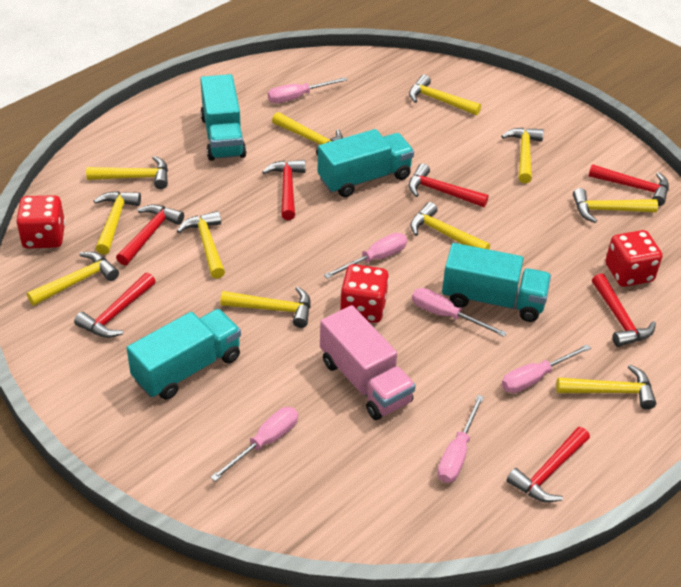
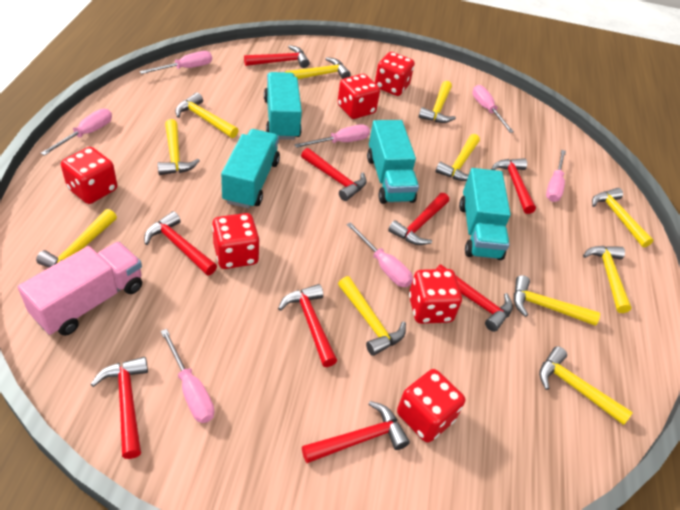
pink screwdriver: [210,407,298,481] [268,77,347,103] [324,233,407,279] [412,288,507,337] [437,395,484,483] [502,344,591,393] = 6 -> [41,109,112,156] [140,51,212,74] [161,329,214,423] [294,124,370,148] [346,222,413,287] [472,85,514,133] [546,150,566,202] = 7
red dice: [16,195,65,249] [340,264,389,323] [606,230,662,287] = 3 -> [61,147,117,204] [212,213,260,269] [337,74,380,119] [375,52,415,96] [397,369,465,443] [409,269,462,324] = 6
red hammer: [74,272,156,338] [116,205,184,265] [262,160,306,220] [409,163,489,207] [506,427,590,503] [589,164,669,206] [592,273,656,347] = 7 -> [91,357,148,459] [144,211,217,276] [244,45,310,68] [278,284,337,367] [301,148,366,201] [302,401,410,463] [388,193,449,245] [436,264,513,332] [491,158,536,214] = 9

